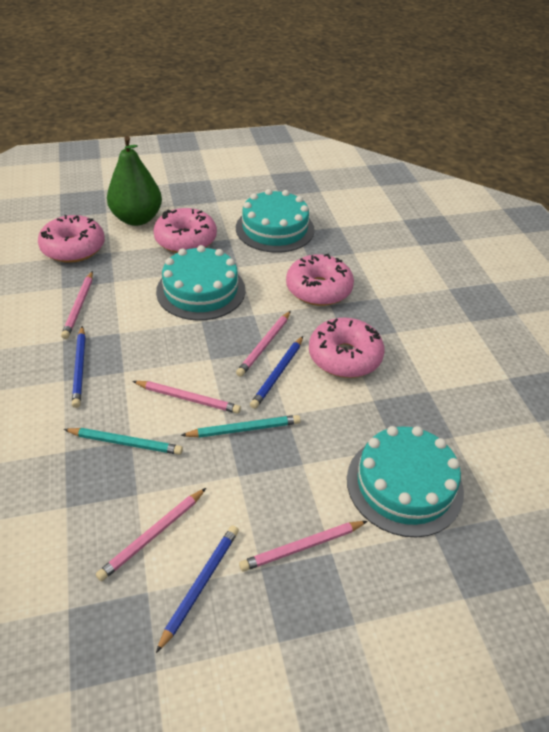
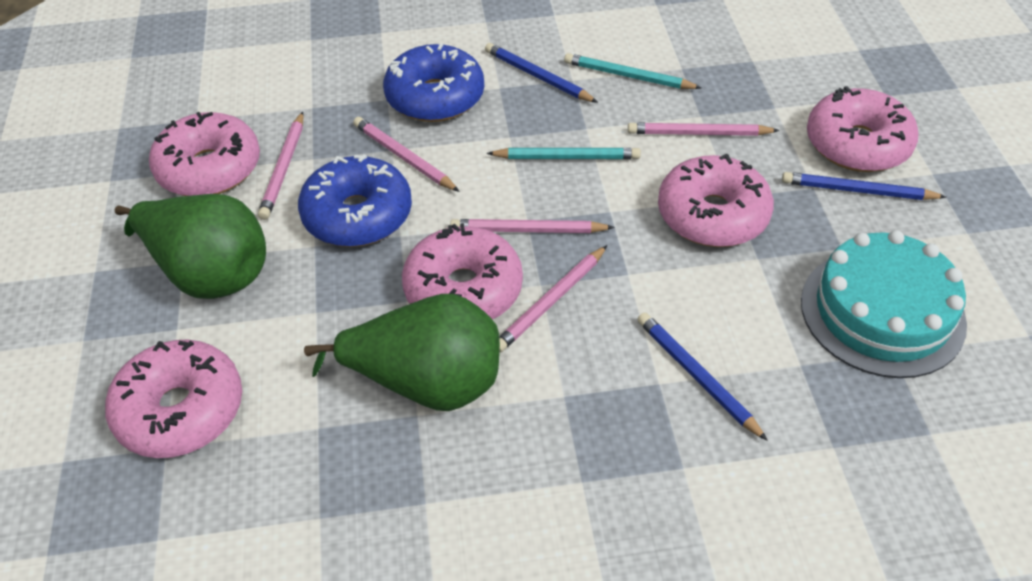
blue donut: none = 0 -> [298,154,412,247] [383,43,484,122] = 2
green pear: [107,136,162,226] = 1 -> [115,194,266,299] [304,294,500,411] = 2
pink donut: [38,215,105,263] [153,208,217,253] [286,253,354,306] [309,318,385,378] = 4 -> [105,339,242,458] [149,112,260,196] [402,223,523,320] [658,153,774,247] [807,86,919,172] = 5
turquoise cake: [156,245,245,321] [236,189,315,253] [347,426,464,537] = 3 -> [801,230,967,378] = 1

